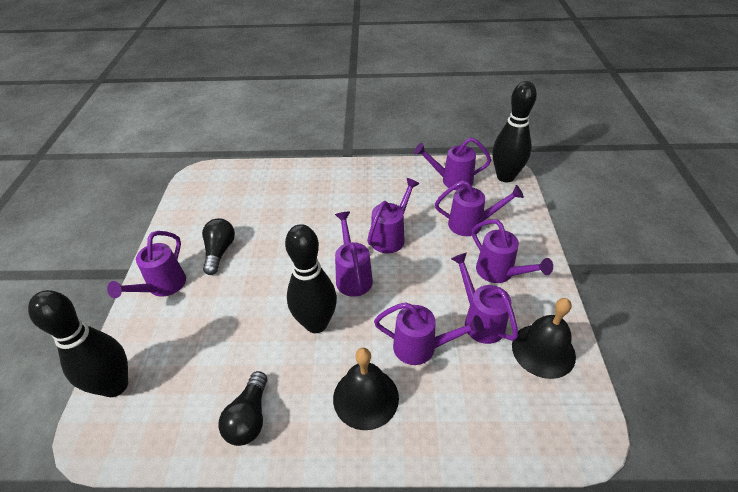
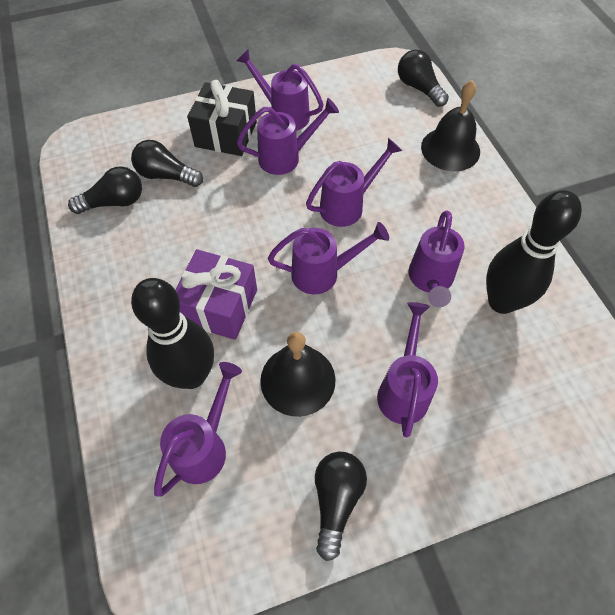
black bowling pin: [28,290,128,397] [285,224,337,333] [493,81,537,182] = 3 -> [131,278,214,389] [486,190,582,314] = 2
black gift: none = 0 -> [187,80,257,156] = 1
black light bulb: [202,218,235,275] [218,371,267,446] = 2 -> [68,166,142,214] [131,140,203,187] [315,452,367,561] [398,50,449,107] = 4
purple gift: none = 0 -> [175,249,257,340] = 1
purple watering can: [107,231,186,298] [335,212,373,297] [367,178,420,253] [374,302,484,365] [414,137,491,190] [435,180,524,236] [451,252,518,344] [472,219,553,283] = 8 -> [154,362,242,497] [236,49,324,131] [237,98,339,175] [268,222,389,294] [306,138,402,227] [377,302,438,437] [409,210,465,307] = 7

